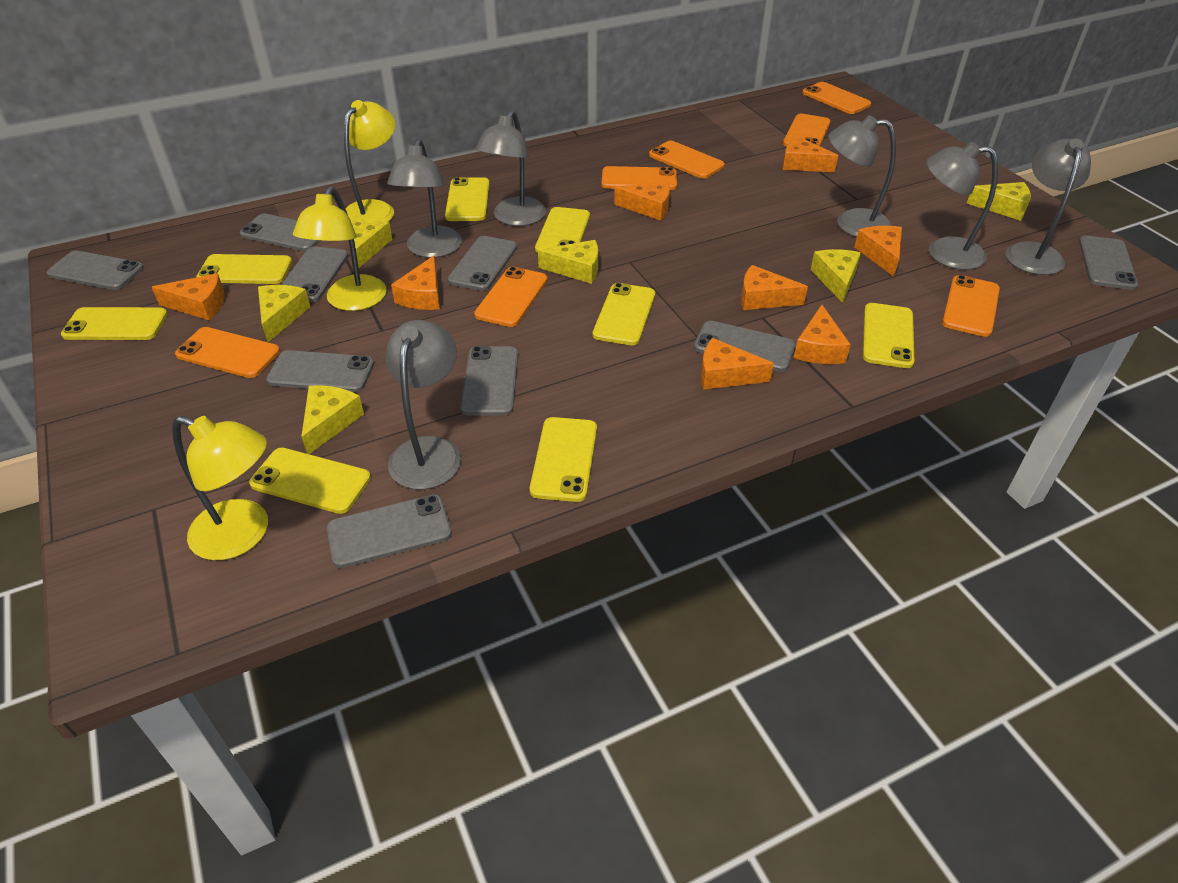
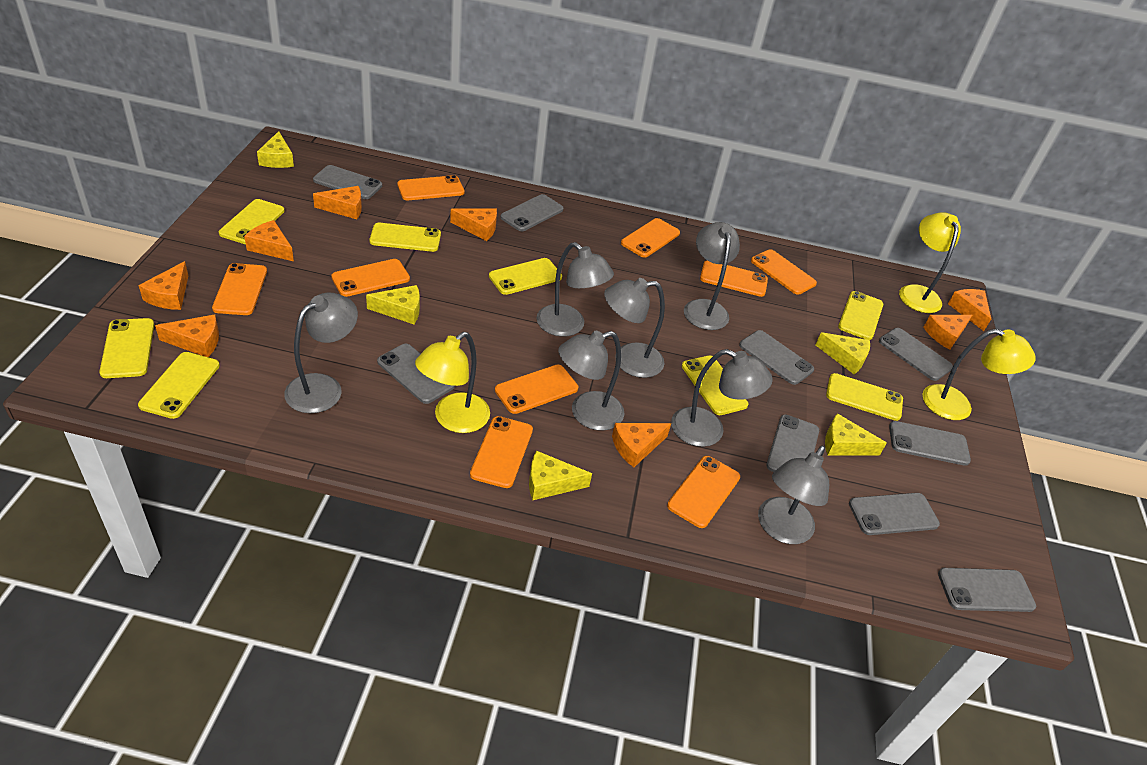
grey lamp: [386,320,461,489] [387,138,462,258] [475,110,546,226] [829,115,896,237] [926,142,998,270] [1006,138,1091,275] = 6 -> [284,293,358,413] [536,242,614,337] [558,331,624,431] [604,278,665,378] [671,349,773,447] [684,222,740,330] [758,446,829,544] = 7
orange phone: [175,327,280,378] [474,266,548,327] [601,166,677,190] [649,141,725,179] [783,113,831,146] [802,82,871,114] [942,275,1000,337] = 7 -> [212,263,267,315] [331,259,410,297] [397,175,464,200] [470,416,533,488] [495,365,578,414] [621,218,680,258] [667,456,740,528] [700,261,768,297] [751,249,817,295] = 9
yellow cheese: [258,285,310,342] [301,385,364,454] [350,218,392,268] [538,240,598,284] [811,249,861,303] [966,182,1031,221] = 6 -> [257,131,294,168] [366,285,420,324] [529,451,592,500] [816,332,870,374] [825,413,887,456] = 5

